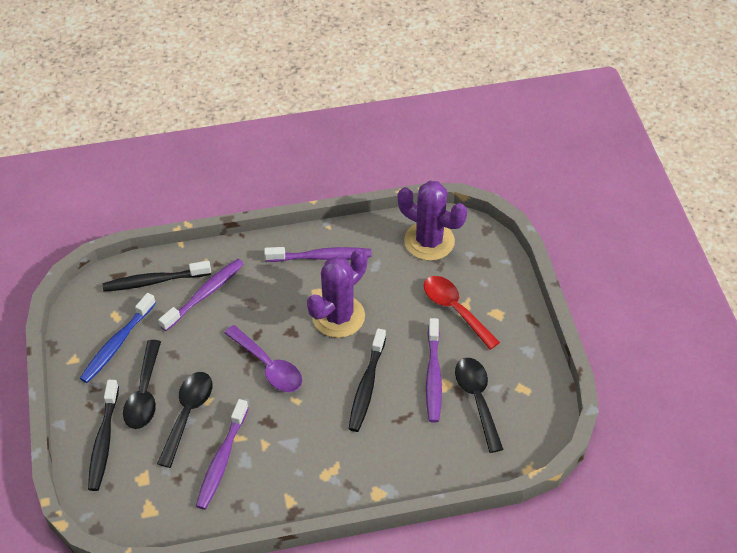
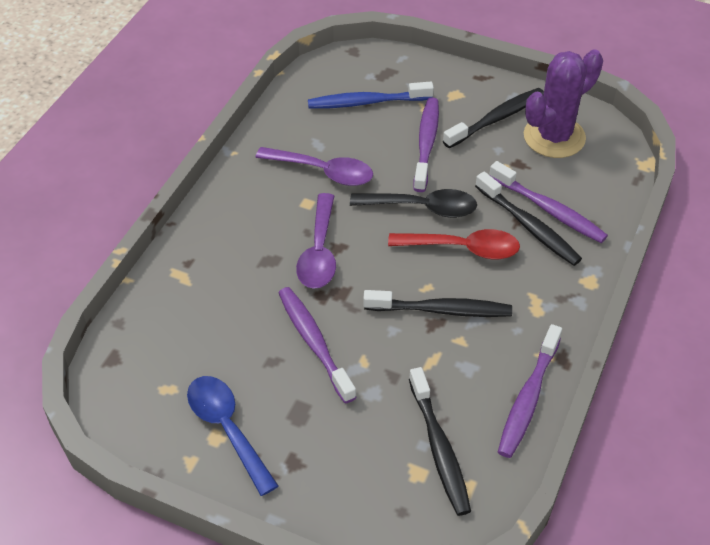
black spoon: [123,340,161,429] [157,372,212,468] [455,358,504,453] = 3 -> [350,189,477,218] = 1
black toothbrush: [88,380,119,491] [102,261,211,292] [349,328,386,432] = 3 -> [363,290,512,317] [409,367,471,516] [443,88,544,148] [475,172,582,266] = 4
blue spoon: none = 0 -> [187,376,278,496] = 1
purple cactus: [307,249,367,338] [398,181,467,261] = 2 -> [524,49,603,158] = 1
purple spoon: [224,325,302,392] = 1 -> [255,147,373,186] [296,193,336,289] = 2

